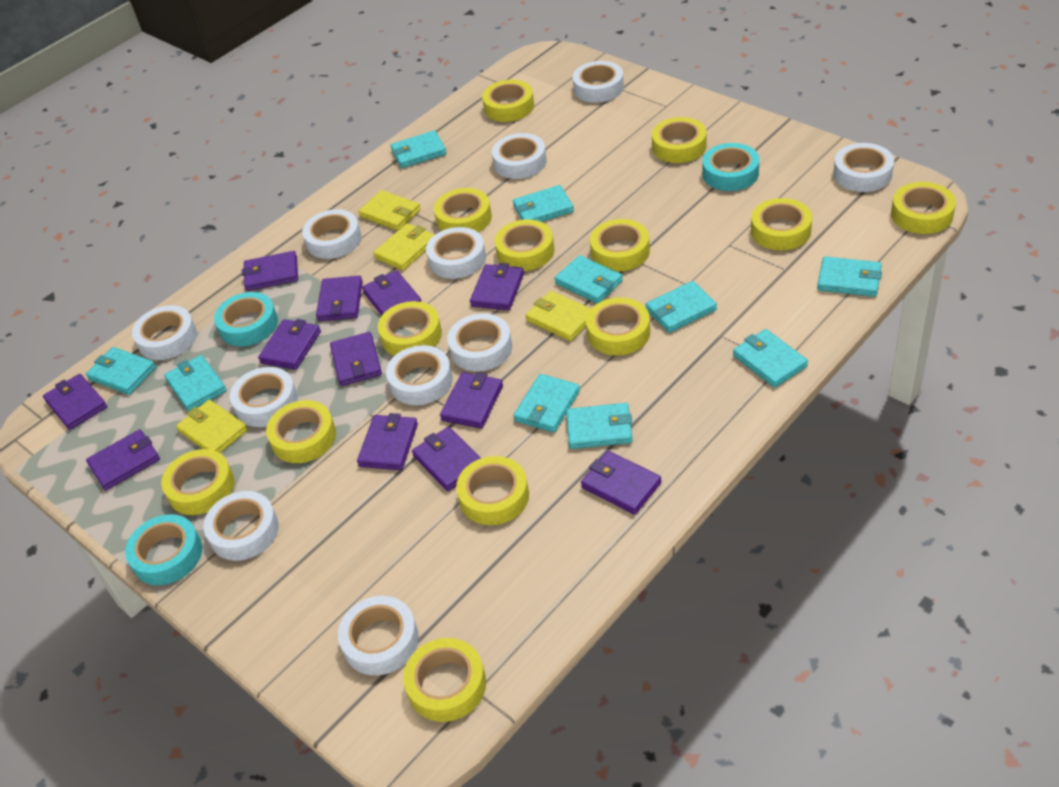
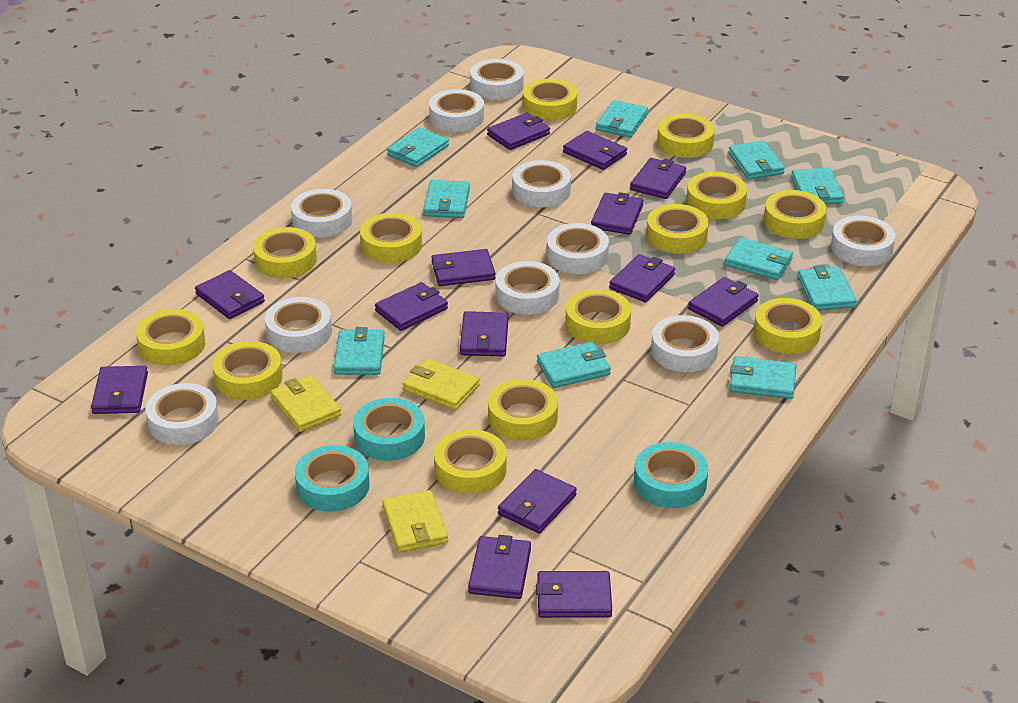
purple wallet: [43,374,107,430] [86,429,160,490] [242,251,298,291] [258,319,321,370] [316,276,363,321] [330,332,382,386] [357,413,418,470] [362,270,421,316] [412,427,481,491] [440,372,503,429] [470,263,524,310] [581,451,662,515] = 12 -> [91,366,148,414] [195,270,265,319] [375,282,448,331] [431,249,496,286] [460,311,508,356] [468,535,531,599] [487,113,550,150] [498,469,577,534] [536,571,612,618] [563,131,627,170] [591,192,643,235] [609,254,675,303] [630,158,686,199] [688,277,759,327] = 14
white tape: [132,305,197,360] [203,491,279,561] [230,367,298,427] [302,209,362,259] [338,596,419,676] [386,345,453,405] [426,227,486,279] [447,313,512,372] [492,133,547,179] [573,61,624,103] [833,143,894,192] = 11 -> [145,383,219,445] [265,297,332,353] [291,189,352,238] [429,89,484,132] [470,59,523,100] [496,261,560,315] [512,160,571,207] [547,223,609,274] [651,315,719,372] [831,216,895,266] = 10
yellow wallet: [176,400,248,453] [358,190,421,231] [373,223,435,271] [526,291,591,341] = 4 -> [270,375,341,432] [382,490,448,553] [403,358,480,410] = 3

